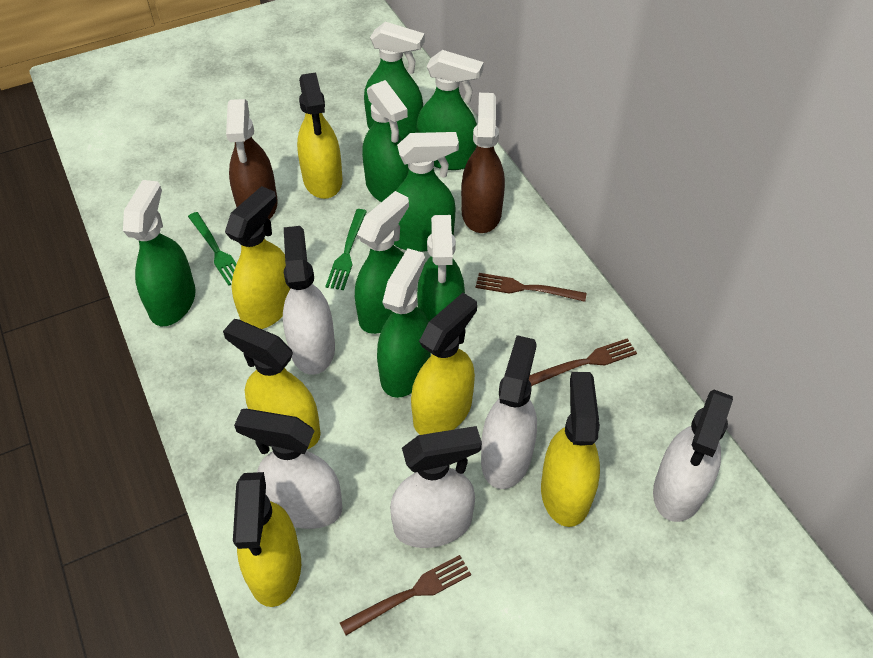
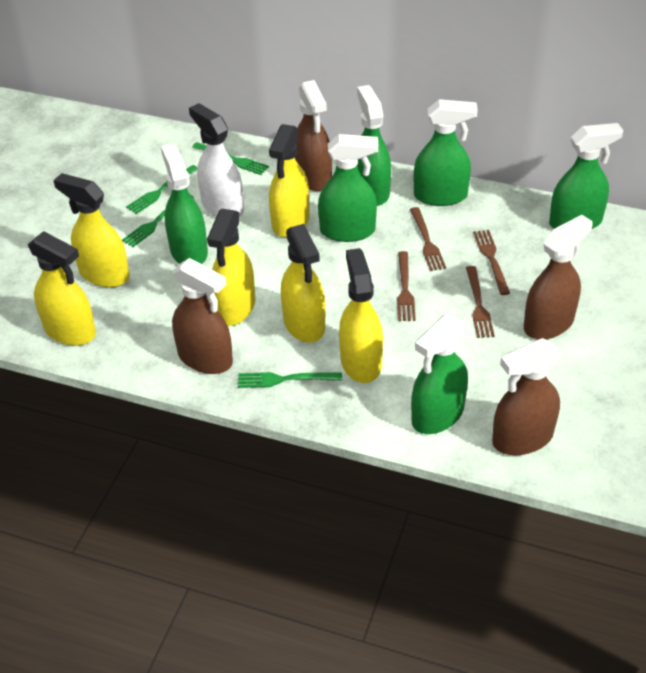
brown fork: [340,555,471,635] [476,273,587,302] [529,338,637,386] = 3 -> [397,251,416,321] [410,207,446,271] [466,266,495,338] [474,230,510,295] = 4
brown spray bottle: [226,99,278,220] [461,93,505,233] = 2 -> [172,258,233,374] [295,80,332,191] [492,338,561,455] [524,215,593,339] = 4
green fork: [188,212,236,286] [325,209,367,290] = 2 -> [122,195,194,247] [126,165,197,214] [192,142,269,175] [238,372,342,388] = 4
green spray bottle: [123,180,196,326] [355,191,409,334] [362,80,409,202] [364,22,425,140] [377,248,431,398] [394,132,459,252] [416,50,484,170] [417,215,465,321] = 8 -> [161,143,208,264] [318,134,378,242] [357,85,391,206] [411,314,468,434] [414,99,478,206] [549,123,623,229] = 6
white spray bottle: [234,409,342,529] [283,226,335,375] [390,426,482,548] [481,335,537,489] [653,390,733,522] = 5 -> [189,103,244,217] = 1

